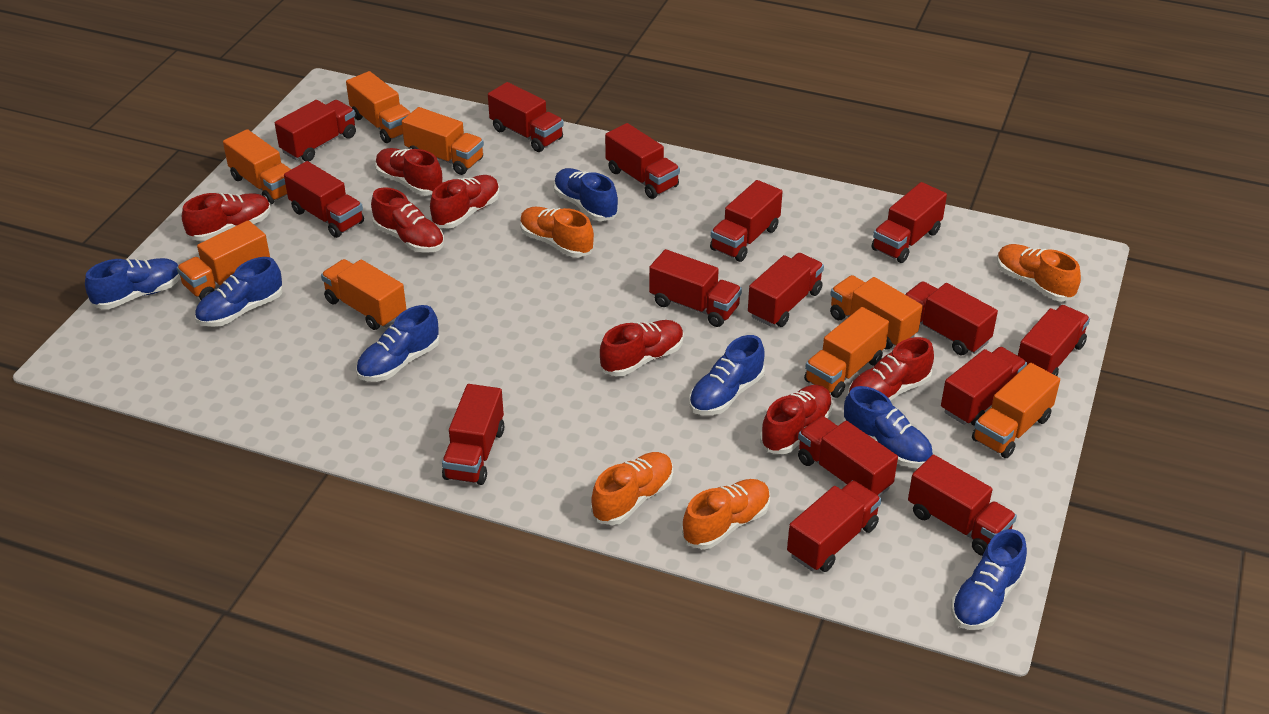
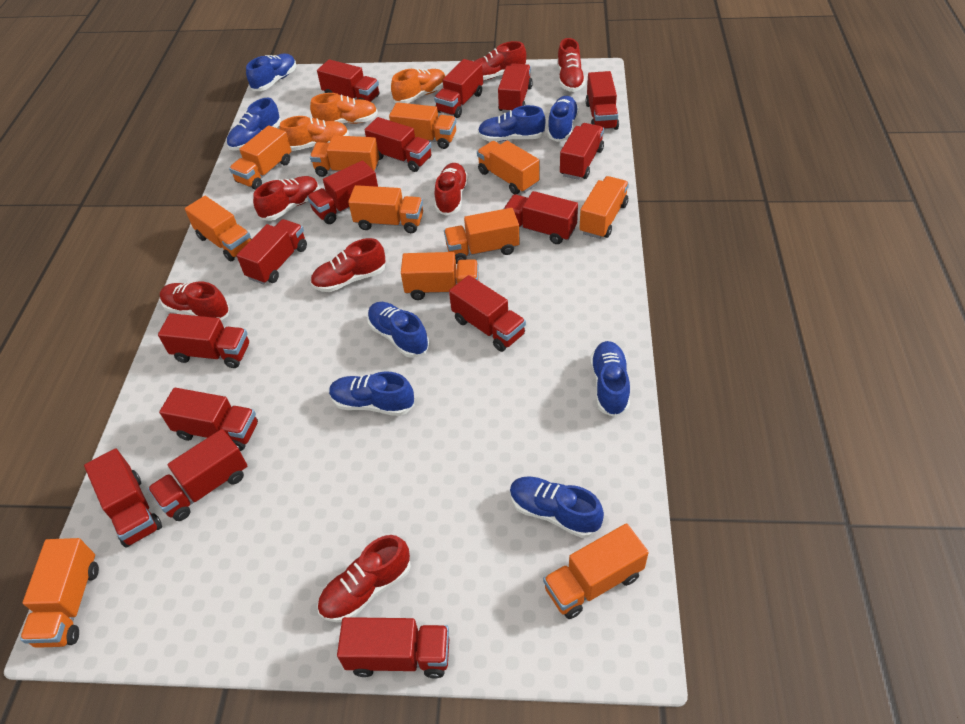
blue shoe: [85,258,180,309] [195,257,283,327] [356,305,440,382] [554,168,619,221] [689,335,765,415] [843,386,933,467] [951,529,1027,630] = 7 -> [227,98,281,151] [246,54,296,91] [329,371,415,416] [367,302,429,358] [478,105,546,142] [510,476,604,538] [548,96,579,142] [590,341,630,417] = 8
orange shoe: [520,207,594,257] [591,452,673,525] [682,479,770,549] [997,244,1081,301] = 4 -> [279,116,349,151] [310,93,378,124] [391,68,445,103] = 3
orange truck: [177,220,270,300] [223,129,291,204] [321,259,406,330] [346,71,411,143] [402,107,484,175] [804,307,889,398] [830,275,923,349] [972,363,1060,458] = 8 -> [20,538,99,648] [185,196,251,262] [229,125,292,190] [310,135,379,177] [348,185,423,233] [389,102,456,149] [401,252,479,300] [444,208,520,264] [477,141,540,194] [543,523,649,619] [579,176,629,239] = 11

